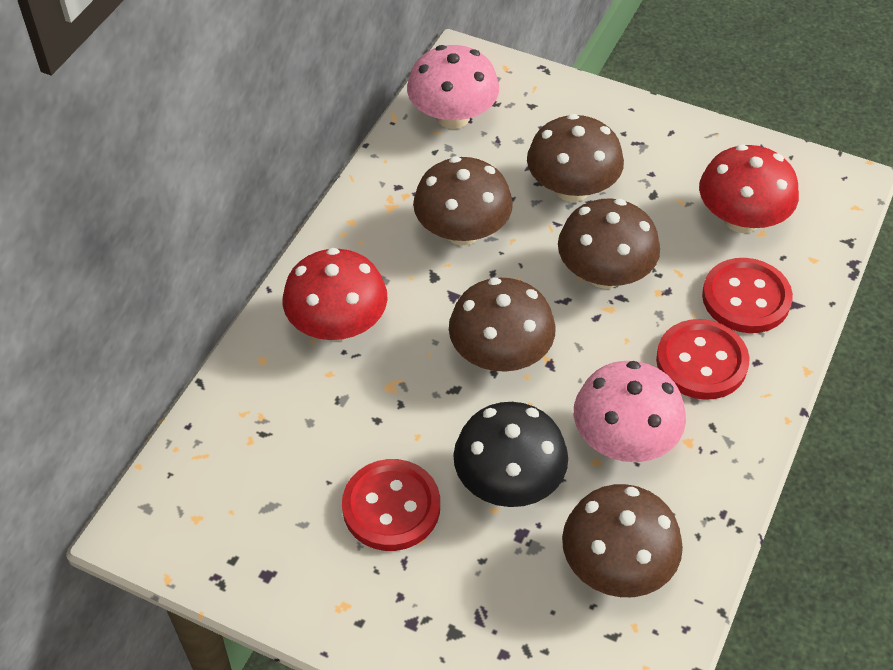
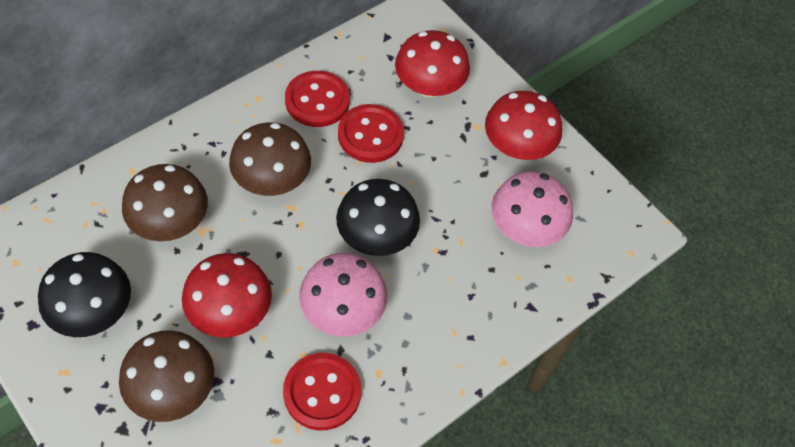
black mushroom: [453,402,568,507] = 1 -> [38,252,131,337] [336,179,420,256] = 2
brown mushroom: [413,156,513,246] [449,278,556,372] [527,114,624,202] [558,198,660,289] [562,484,683,597] = 5 -> [119,330,214,422] [122,164,208,241] [229,122,311,196] = 3
red mushroom: [283,248,388,341] [699,144,799,233] = 2 -> [182,253,272,338] [395,30,470,98] [485,91,562,160] = 3

